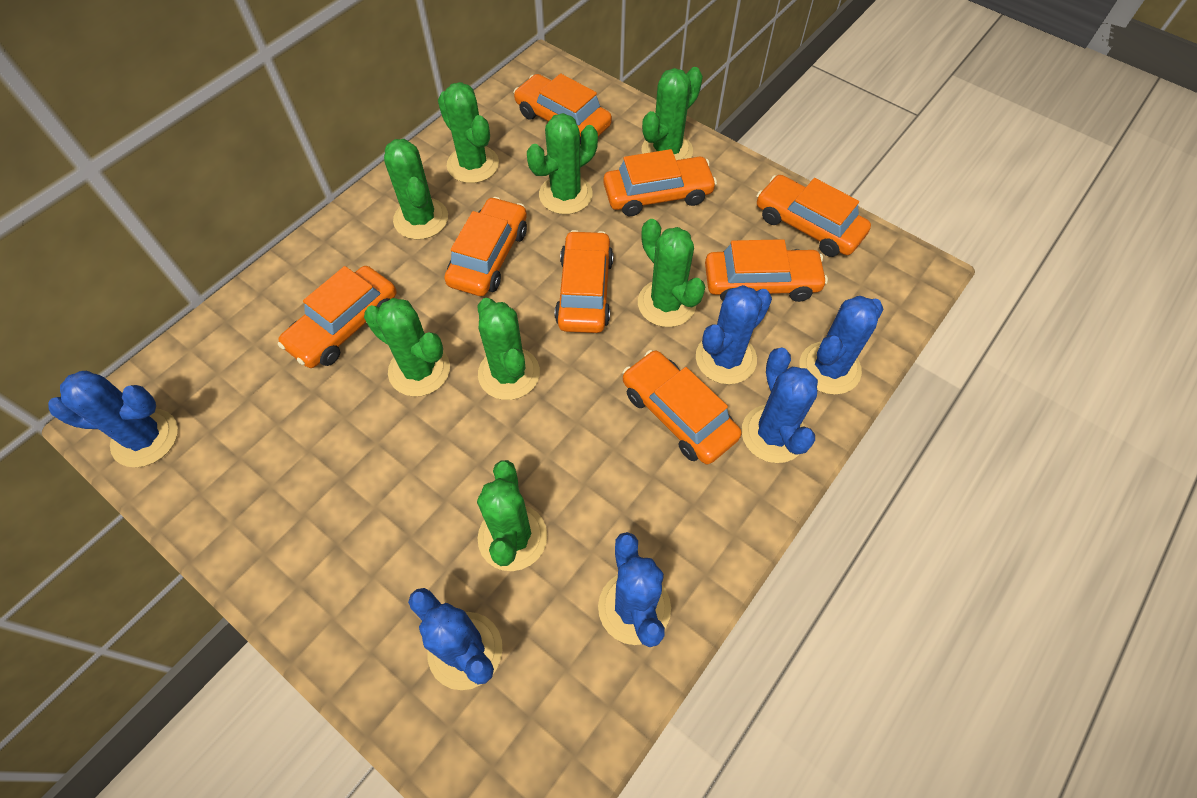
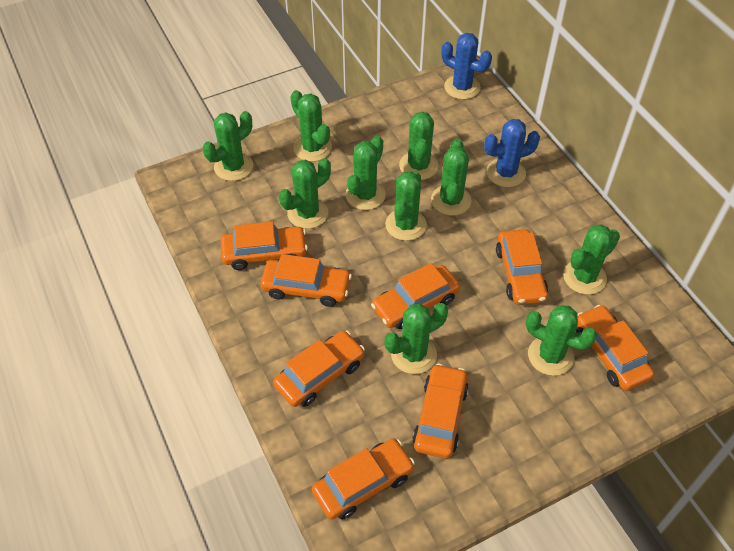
blue cactus: [48,371,178,467] [408,588,502,690] [598,532,671,647] [696,285,772,384] [741,348,818,463] [799,296,883,395] = 6 -> [442,33,492,100] [484,119,540,187] = 2
green cactus: [364,298,450,397] [384,139,448,240] [438,82,499,183] [477,460,547,571] [478,298,540,400] [527,113,598,214] [638,219,706,327] [641,67,703,160] = 8 -> [203,111,253,181] [279,158,331,229] [290,90,332,162] [345,135,386,210] [385,171,427,241] [385,303,448,374] [399,112,438,180] [431,139,472,216] [526,305,597,376] [563,224,620,295] = 10

